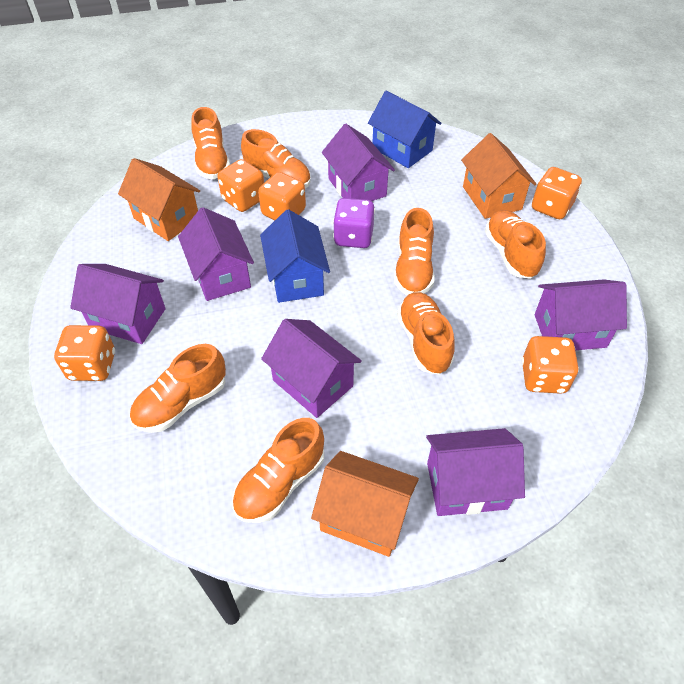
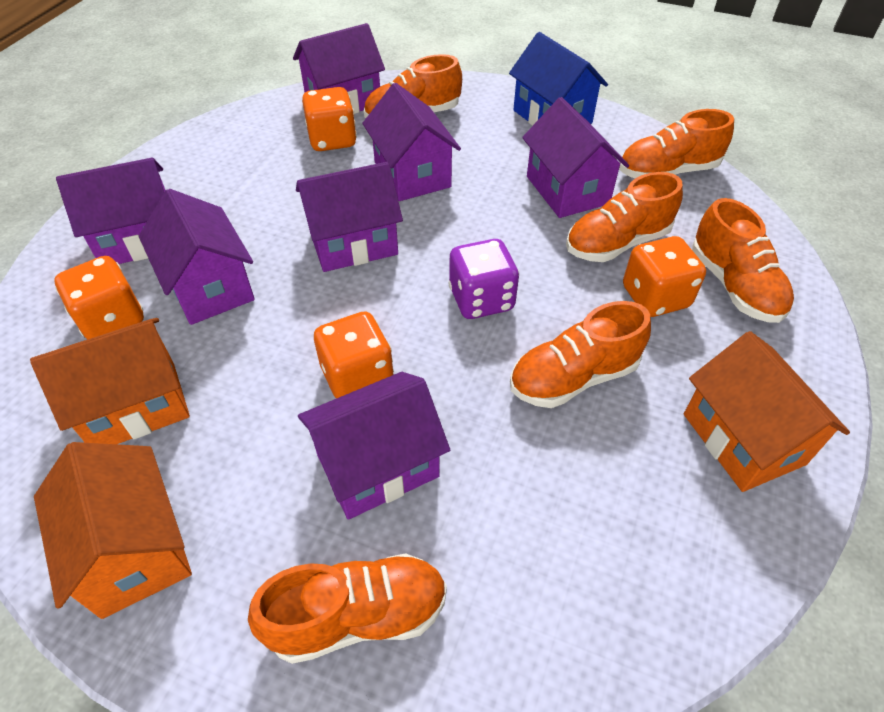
blue house: [260,209,330,303] [368,91,442,168] = 2 -> [509,32,608,126] = 1
orange dice: [54,325,115,381] [217,159,264,212] [258,172,306,220] [522,336,579,394] [532,167,582,219] = 5 -> [55,256,144,339] [302,87,357,151] [314,311,394,399] [623,236,706,317] = 4
orange shoe: [130,344,226,433] [191,107,230,179] [232,418,324,523] [241,129,311,188] [394,208,435,295] [397,292,455,374] [485,210,546,279] = 7 -> [248,553,447,664] [364,54,462,118] [510,301,651,408] [566,172,683,262] [619,109,734,179] [692,198,794,323] = 6
purple house: [70,264,166,344] [178,207,254,301] [261,319,362,418] [322,124,395,201] [426,428,525,516] [535,279,627,350] = 6 -> [56,158,166,264] [139,189,255,325] [293,23,385,114] [296,162,403,272] [298,372,450,520] [362,83,461,201] [522,97,629,218] = 7

